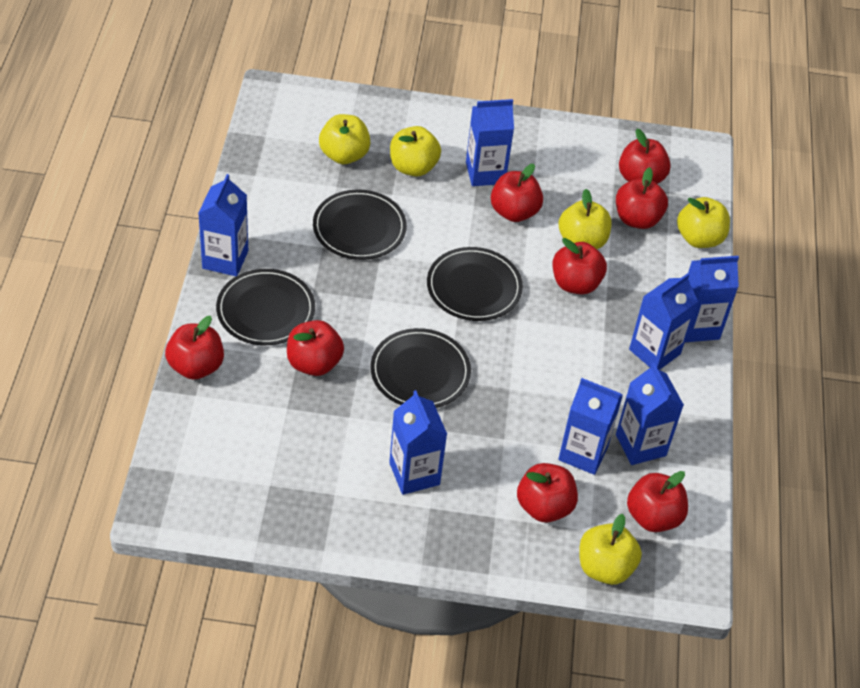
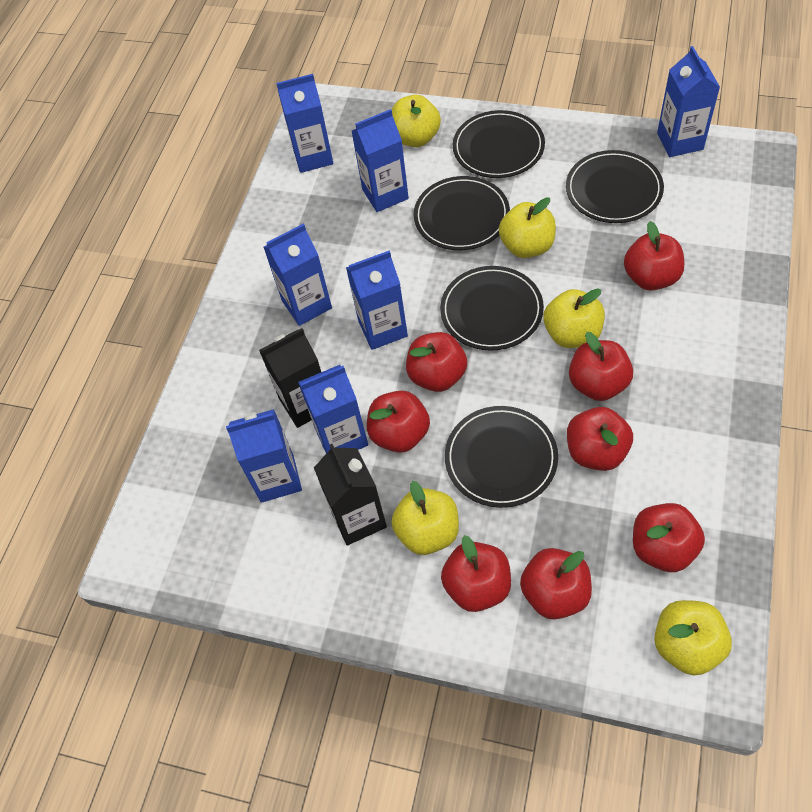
black carton: none = 0 -> [259,328,321,428] [314,444,387,546] = 2
black plate: [216,269,315,345] [313,190,407,260] [370,328,471,408] [427,247,523,321] = 4 -> [414,176,510,250] [440,266,544,351] [445,406,558,508] [453,110,545,178] [566,150,664,223] = 5

